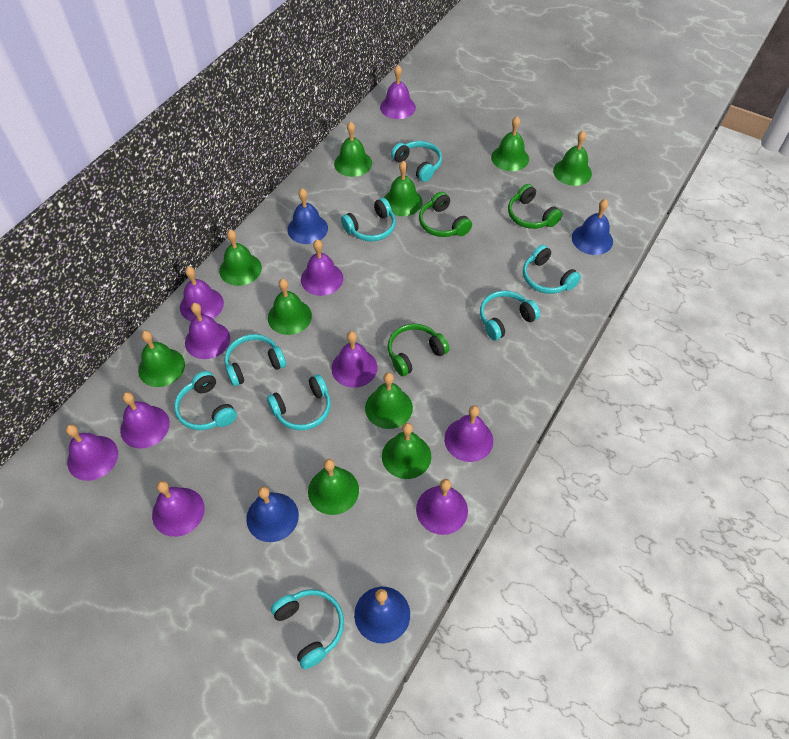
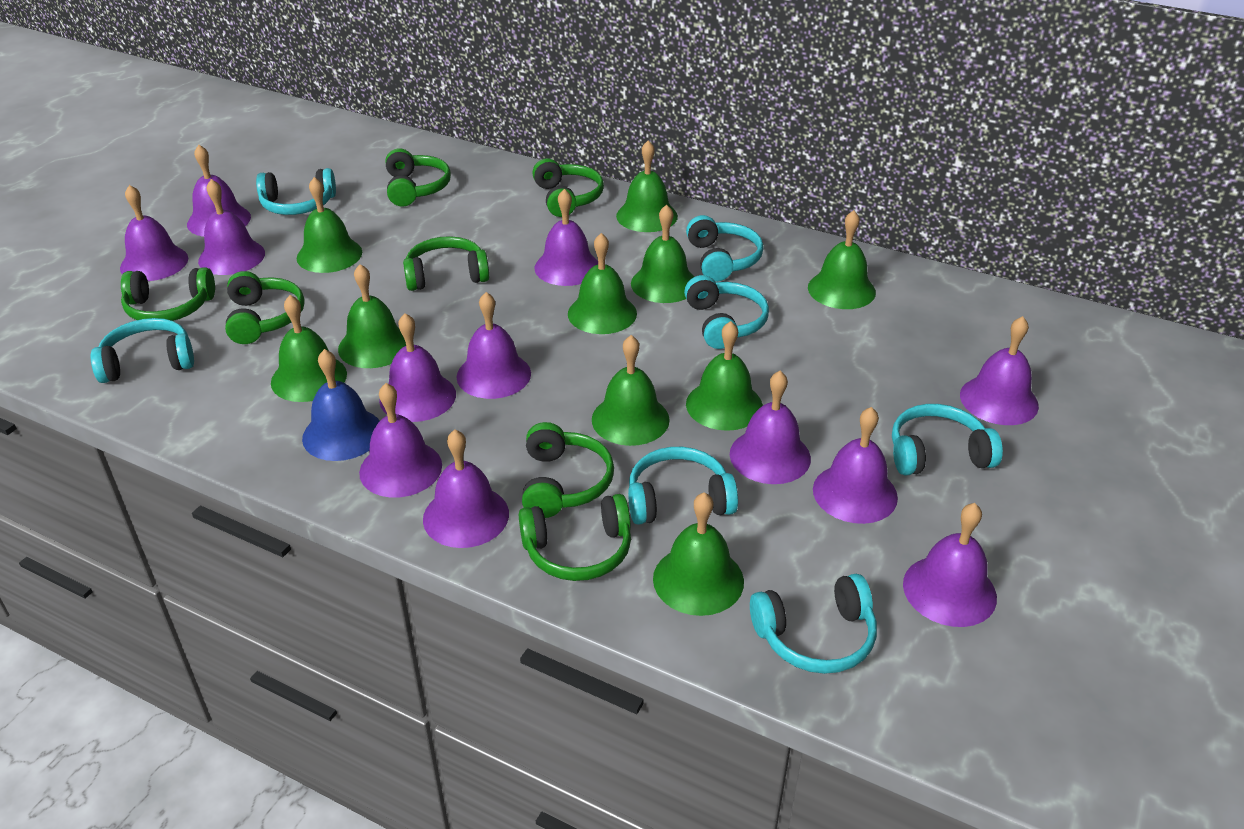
blue bell: [246,486,299,542] [287,188,328,244] [354,587,410,643] [572,199,613,255] = 4 -> [302,349,380,461] = 1
green headphones: [388,324,449,376] [419,192,472,237] [508,184,562,229] = 3 -> [121,267,215,321] [225,271,305,344] [386,148,451,206] [403,236,489,291] [519,494,631,581] [522,422,614,518] [532,159,604,217] = 7
purple bell: [66,424,118,481] [120,392,170,449] [152,481,205,537] [180,266,224,321] [185,303,230,359] [301,239,343,296] [331,331,377,388] [380,65,416,119] [416,479,468,535] [444,406,493,462] = 10 -> [120,185,188,281] [187,145,251,237] [198,179,265,275] [359,383,442,498] [379,313,456,422] [423,430,509,548] [456,292,531,399] [535,189,598,286] [730,371,811,484] [813,407,898,524] [903,503,997,627] [960,316,1039,425] = 12
turquoise headphones: [174,371,237,430] [224,334,286,386] [267,374,331,430] [271,589,344,669] [341,198,396,241] [391,141,442,182] [480,290,540,340] [523,245,581,294] = 8 -> [91,318,194,383] [256,168,336,215] [628,447,738,525] [684,275,769,349] [686,215,764,282] [750,574,877,674] [892,404,1003,476] = 7

